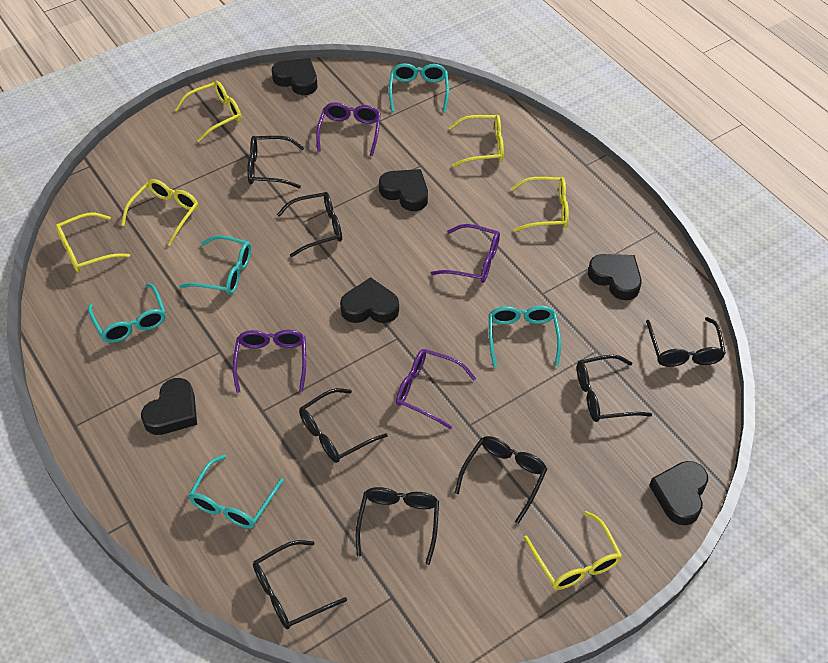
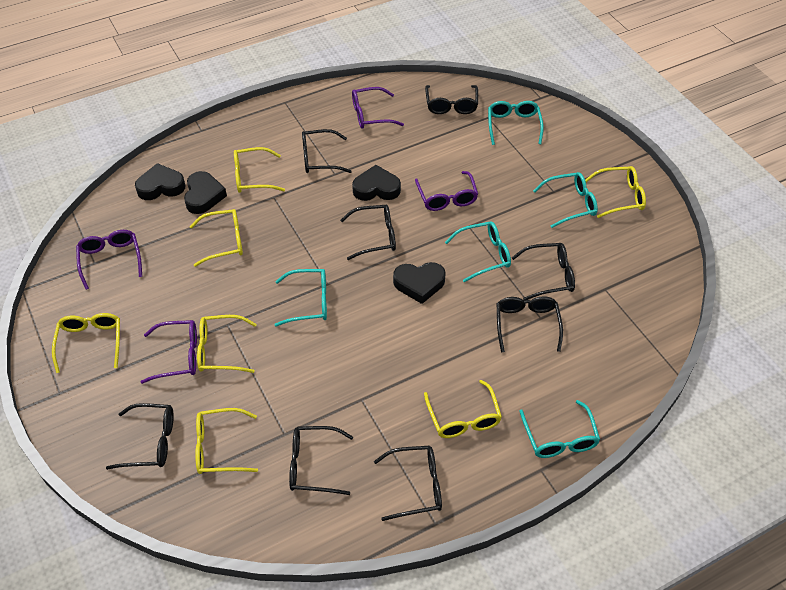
black heart: [141,378,197,435] [272,58,317,95] [340,277,399,323] [379,169,428,211] [588,254,642,300] [649,461,708,525] = 6 -> [135,163,186,200] [184,171,227,214] [352,165,401,201] [393,262,446,304] = 4
yellow glasses: [55,213,130,272] [121,179,199,246] [175,81,242,142] [449,115,504,167] [510,177,569,232] [524,511,622,590] = 6 -> [52,313,120,373] [190,209,243,267] [195,408,258,474] [197,315,257,373] [234,147,285,193] [424,380,502,438] [585,166,646,218] = 7

